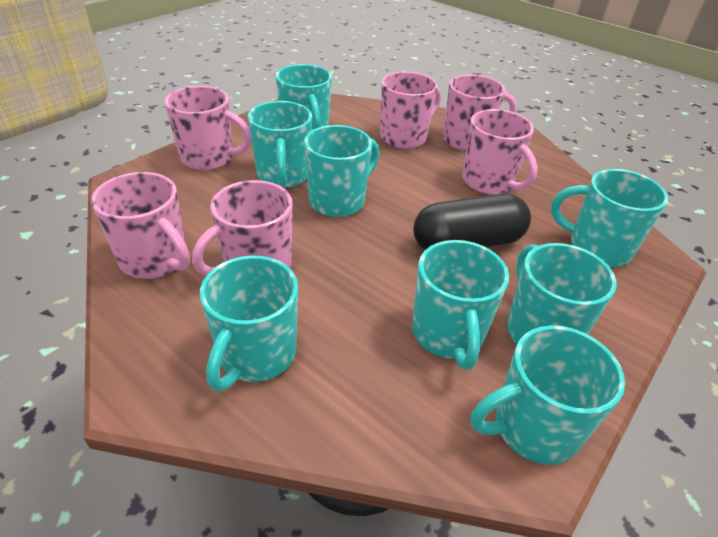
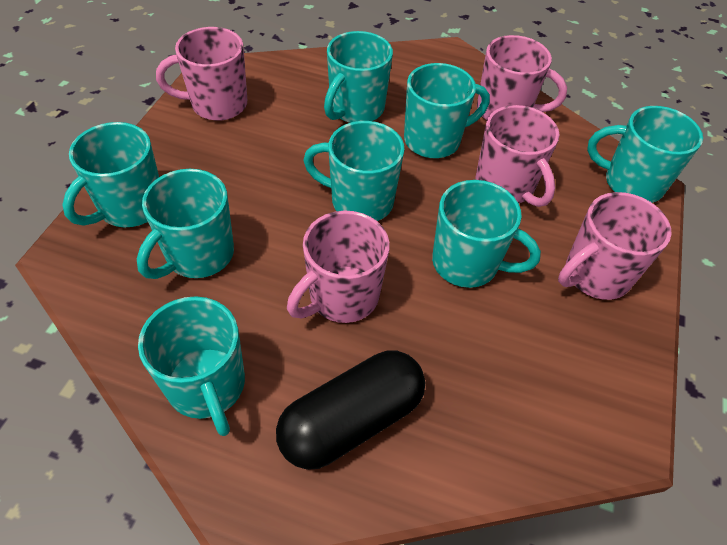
pink mug: [91,172,190,279] [165,86,252,170] [192,180,293,276] [380,71,441,149] [443,74,517,151] [462,109,538,194] = 6 -> [156,27,247,121] [287,211,390,323] [475,105,559,207] [477,35,567,120] [558,192,672,300] = 5

